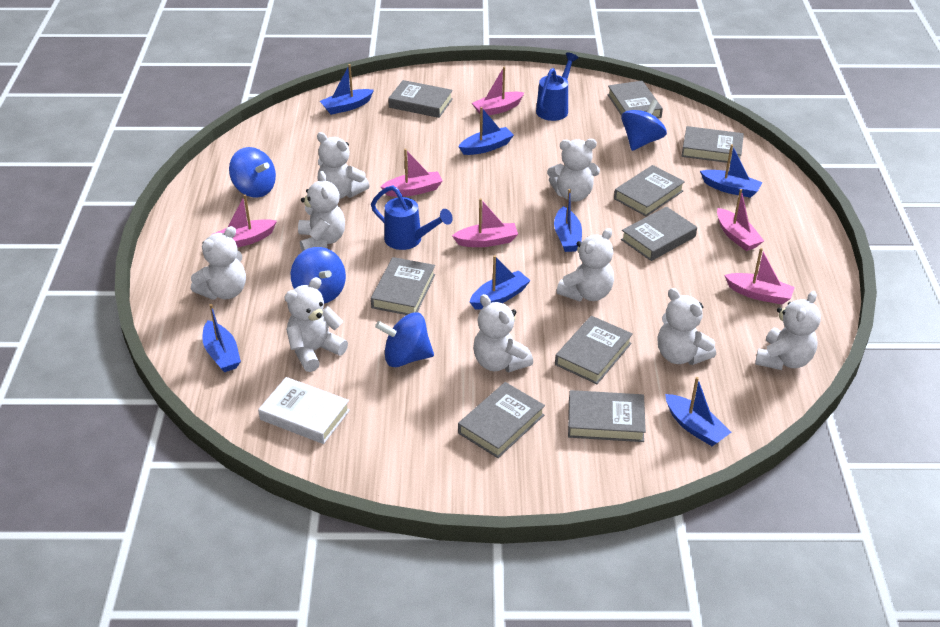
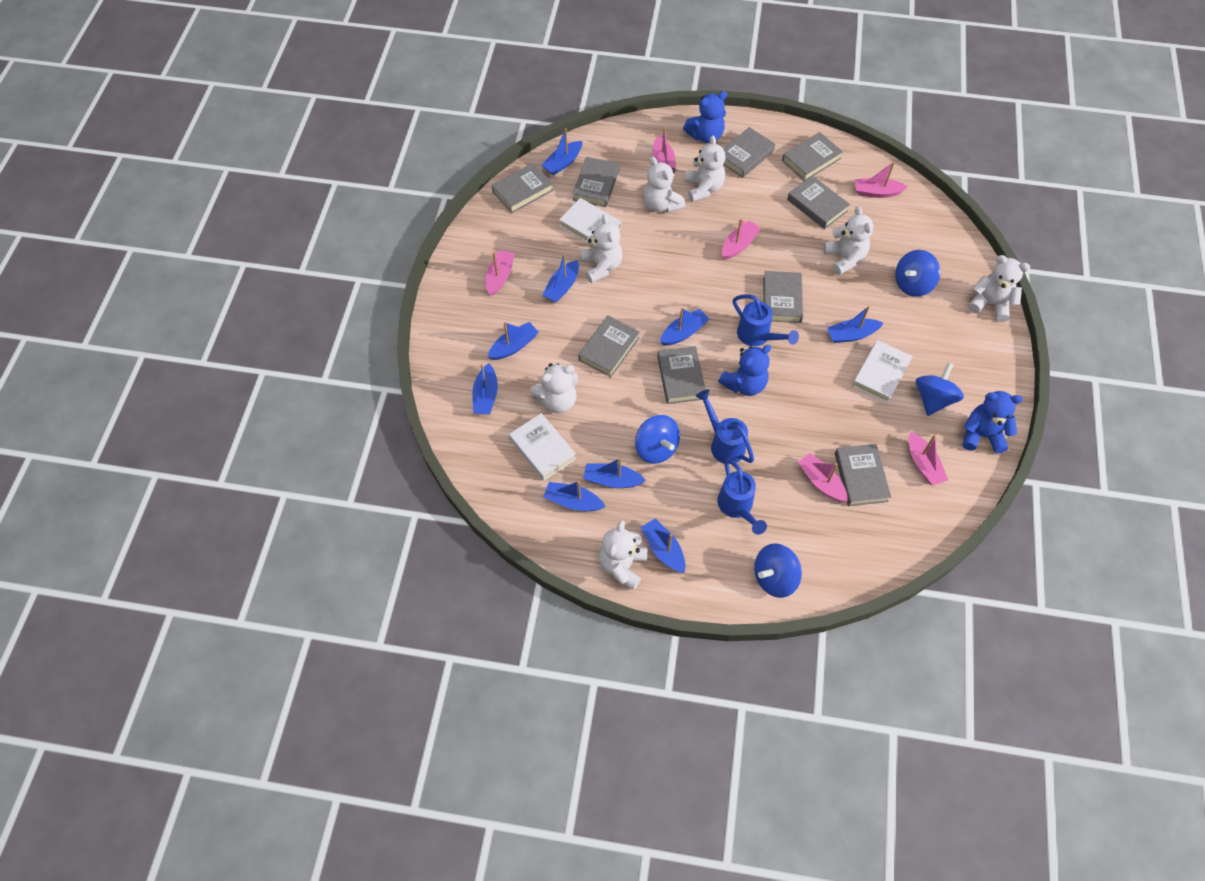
blue boat: [202,304,241,372] [320,64,374,115] [458,107,514,155] [470,255,531,309] [554,189,582,252] [665,377,731,446] [700,144,762,198] = 7 -> [472,363,498,414] [488,322,539,360] [541,128,582,175] [542,254,579,303] [543,481,606,511] [583,458,646,488] [641,518,686,573] [660,308,709,346] [827,306,883,343] = 9
blue teddy bear: none = 0 -> [683,91,727,143] [718,345,771,396] [963,391,1023,454] = 3
blue watering can: [371,185,453,250] [536,52,579,121] = 2 -> [696,389,754,464] [717,459,767,535] [733,294,799,346] = 3
white book: [258,377,350,444] = 1 -> [509,413,576,481] [559,198,622,247] [852,340,913,403] = 3
white teddy bear: [191,226,246,300] [285,277,348,372] [298,171,345,252] [317,132,370,199] [473,294,533,372] [547,139,600,202] [557,228,614,301] [658,288,716,365] [755,291,821,370] = 9 -> [530,363,578,413] [582,215,623,283] [599,520,647,590] [643,157,686,213] [685,136,725,202] [823,206,873,275] [968,255,1030,322] = 7

